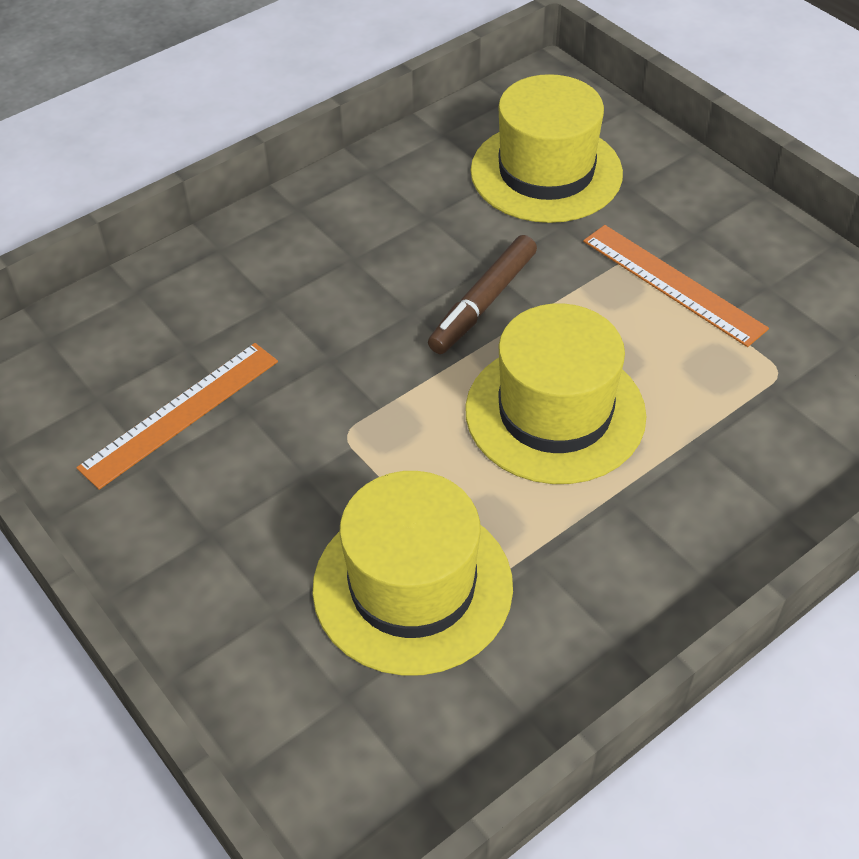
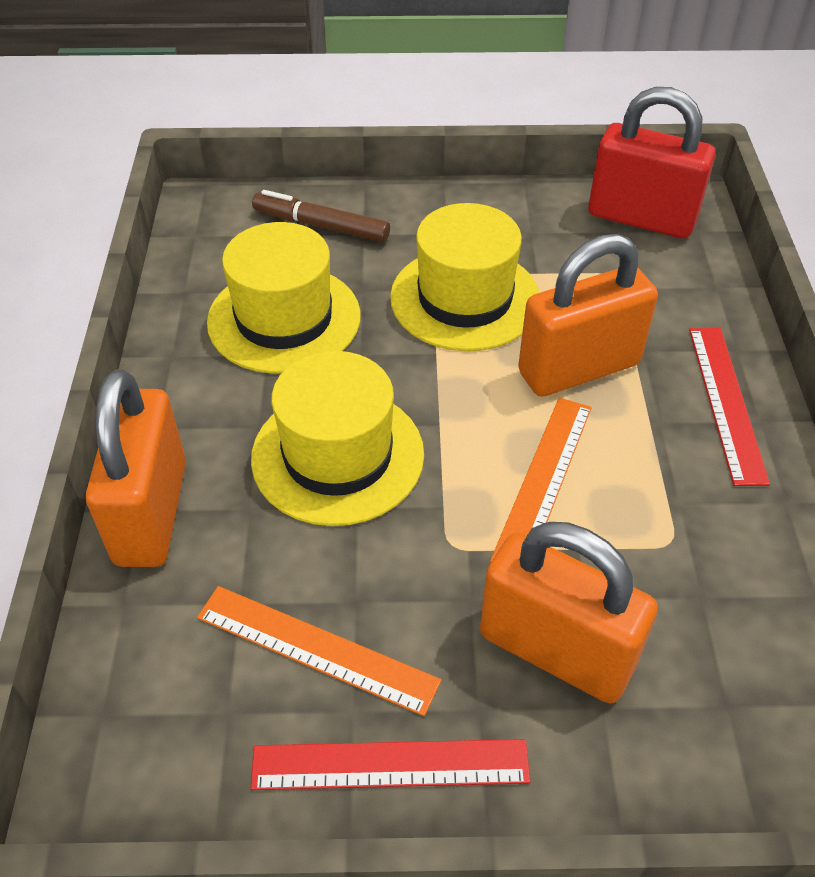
orange padlock: none = 0 -> [86,369,186,567] [480,522,658,703] [518,234,658,397] = 3
red padlock: none = 0 -> [588,87,716,238] = 1
red ruler: none = 0 -> [250,739,530,790] [689,328,770,486] = 2

